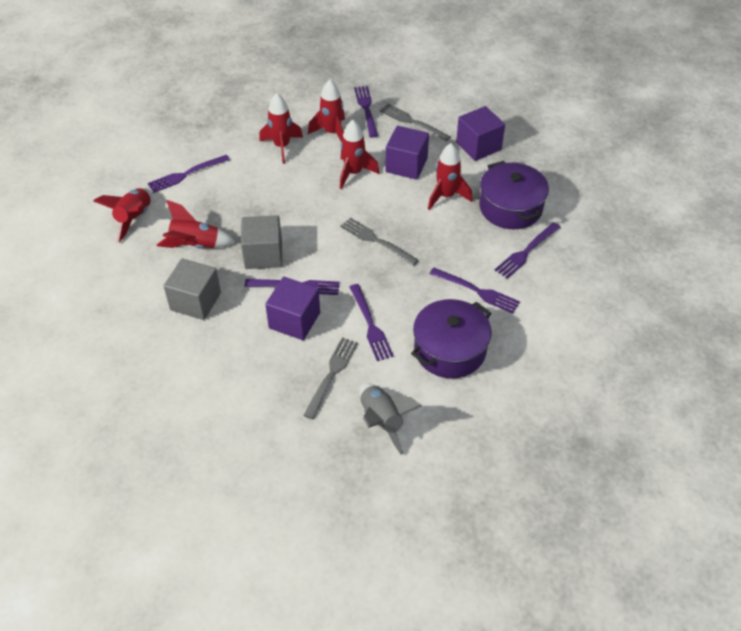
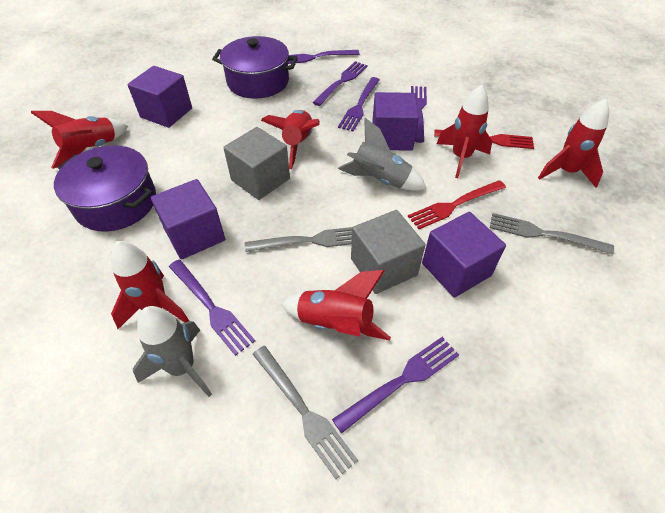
grey rocket: [360,383,422,455] = 1 -> [133,306,212,397] [338,118,427,191] = 2
purple cube: [265,277,320,340] [385,126,429,180] [456,106,505,161] = 3 -> [127,66,192,128] [151,179,225,260] [372,92,419,151] [422,212,506,298] = 4
red fork: none = 0 -> [408,180,506,229] [434,130,534,149] = 2

